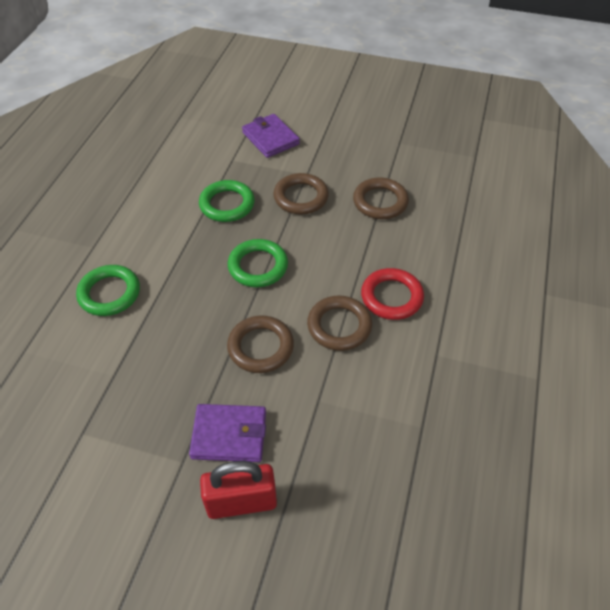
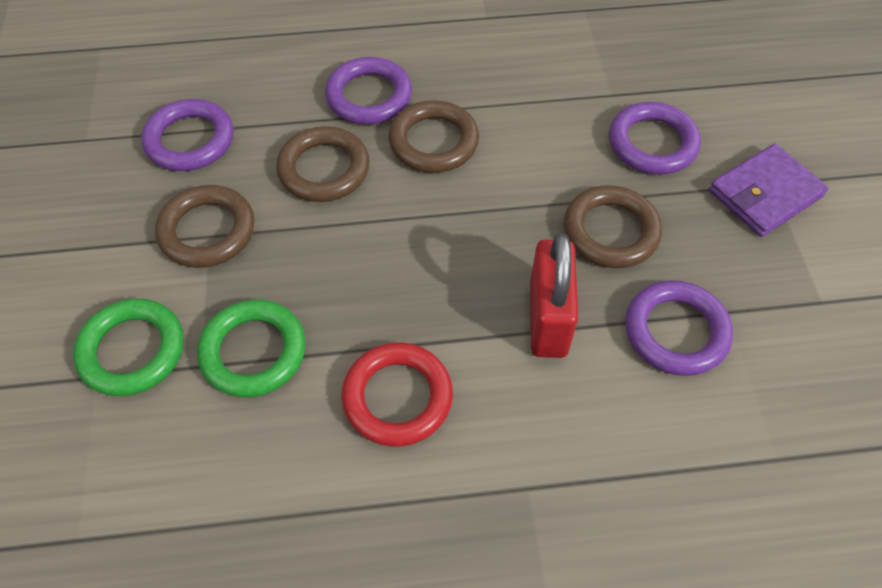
green ring: [76,265,140,316] [199,180,255,222] [228,239,288,287] = 3 -> [73,298,183,396] [197,299,306,397] = 2
purple ring: none = 0 -> [141,99,234,171] [325,57,412,125] [609,102,701,175] [625,280,733,376] = 4
purple wallet: [189,404,266,462] [242,114,300,158] = 2 -> [709,143,828,237] = 1

